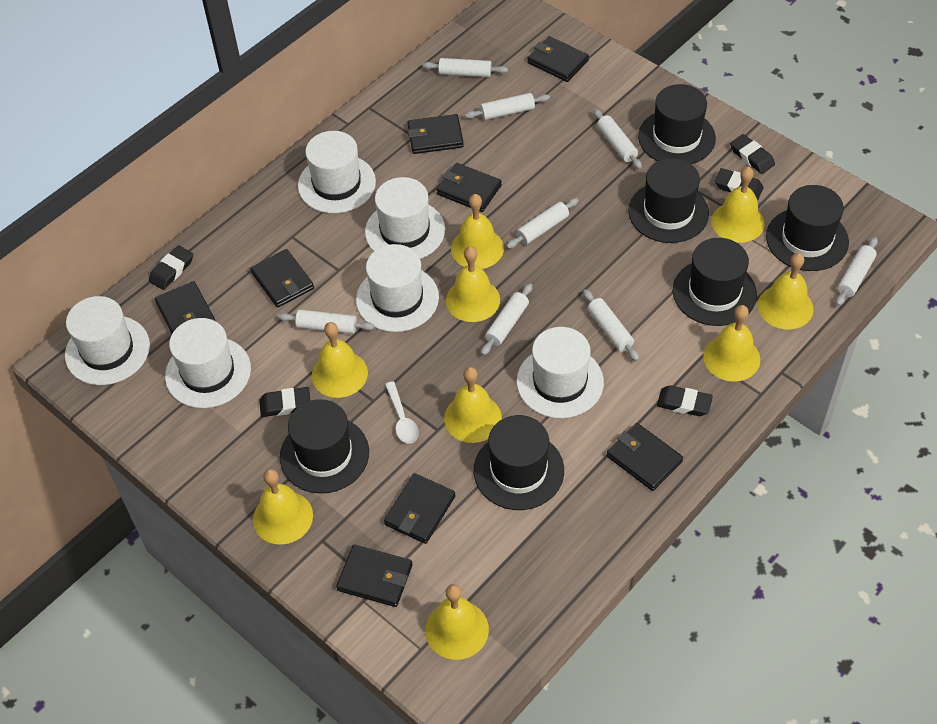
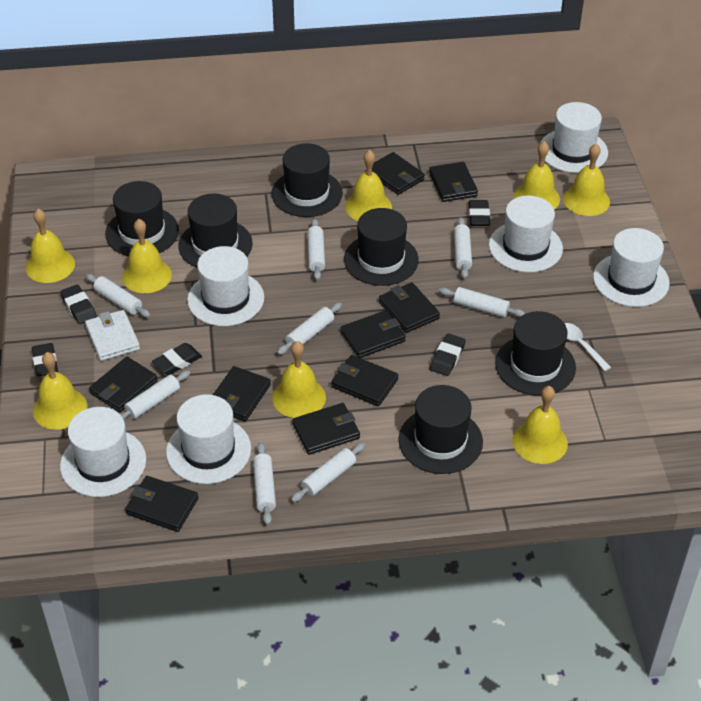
black wallet: [155,281,215,333] [250,249,314,308] [336,545,413,607] [384,473,455,544] [407,114,464,154] [436,163,502,212] [527,36,589,82] [607,423,683,491] = 8 -> [89,357,158,412] [125,476,199,532] [213,366,271,421] [292,403,360,455] [331,355,398,406] [341,310,406,358] [372,152,425,195] [379,282,440,333] [429,162,478,202] = 9
white wallet: none = 0 -> [85,310,140,361] = 1
yellow bell: [253,469,313,545] [312,322,368,398] [425,584,489,660] [444,367,502,443] [446,246,500,322] [451,194,504,269] [703,305,760,382] [711,166,764,243] [758,253,814,329] = 9 -> [26,209,75,283] [33,352,87,430] [122,219,172,293] [272,341,326,418] [345,150,392,221] [512,386,568,464] [513,141,560,209] [563,144,610,216] = 8

